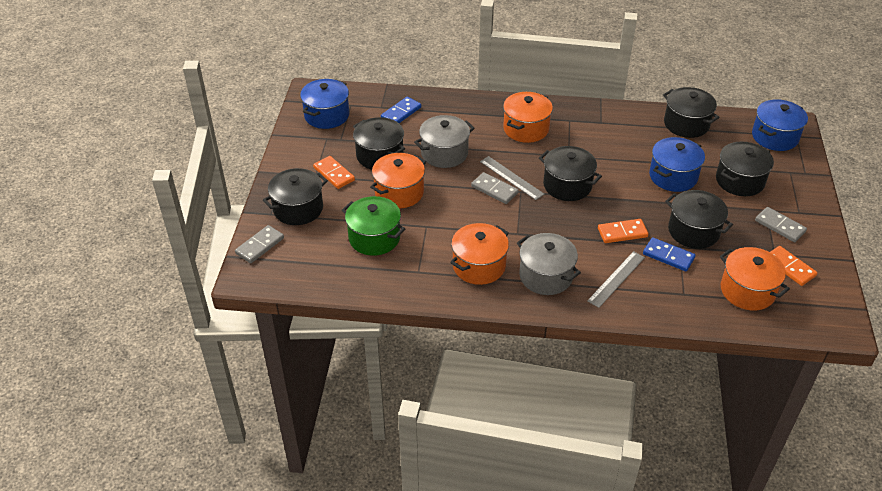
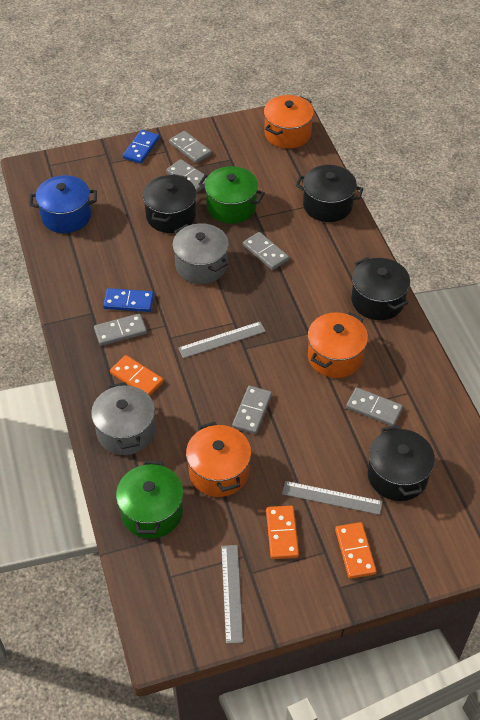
black pot: [263,168,328,225] [353,117,405,169] [539,146,602,201] [663,87,720,138] [665,190,733,249] [716,142,774,196] = 6 -> [142,174,197,233] [296,165,363,222] [351,257,410,320] [368,425,435,501] = 4
blue pot: [300,79,349,129] [649,137,705,192] [752,99,808,151] = 3 -> [29,175,97,233] = 1
green pot: [342,196,405,256] = 1 -> [116,461,183,539] [198,166,265,224] = 2
grey domino: [235,225,284,263] [471,172,519,204] [755,207,807,242] = 3 -> [94,313,147,346] [166,159,207,192] [169,131,212,163] [232,386,272,434] [243,232,289,270] [346,387,403,426] = 6
grey ruler: [480,156,544,200] [587,251,645,308] = 2 -> [178,322,266,358] [221,545,243,644] [282,481,383,515] = 3
orange pot: [370,153,426,209] [450,223,509,285] [503,92,553,143] [720,247,790,311] = 4 -> [186,422,251,497] [264,95,314,149] [308,312,368,378] = 3

